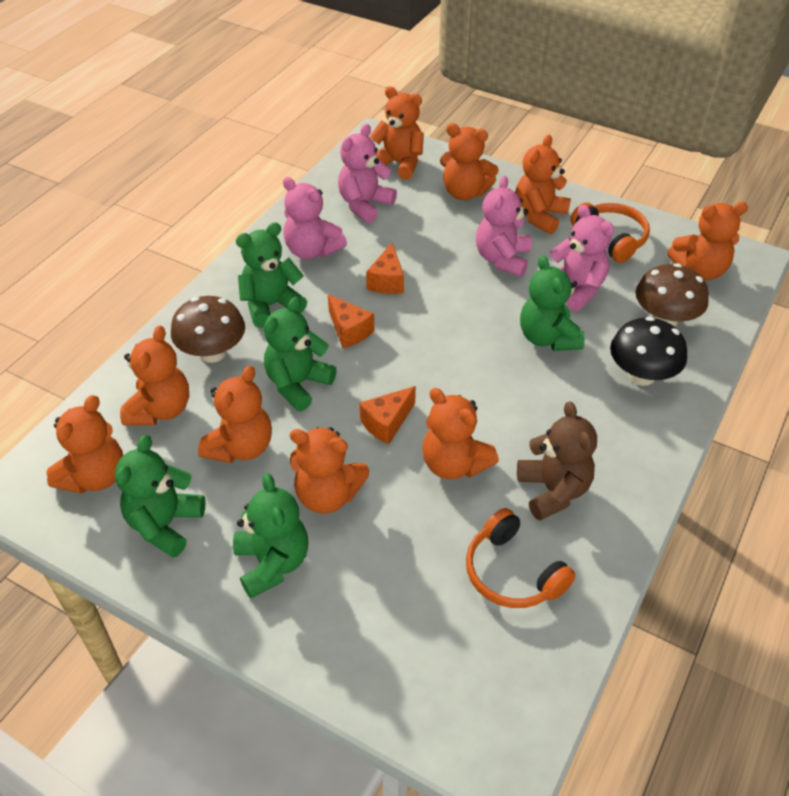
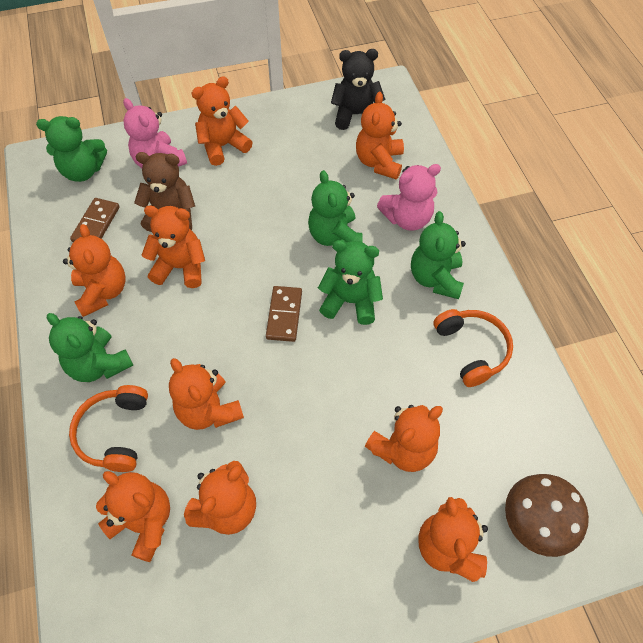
black mushroom: [610,317,687,386] = 1 -> none = 0
black teddy bear: none = 0 -> [331,49,386,130] = 1
brown domino: none = 0 -> [70,198,120,242] [266,286,302,342] = 2
brown mushroom: [171,296,245,363] [636,263,709,327] = 2 -> [505,474,589,557] = 1
orange cheese: [328,294,374,348] [360,386,416,444] [366,243,404,294] = 3 -> none = 0
pink teddy bear: [283,177,347,259] [338,124,397,223] [476,176,532,277] [550,205,614,311] = 4 -> [123,98,187,168] [377,164,441,231] = 2

